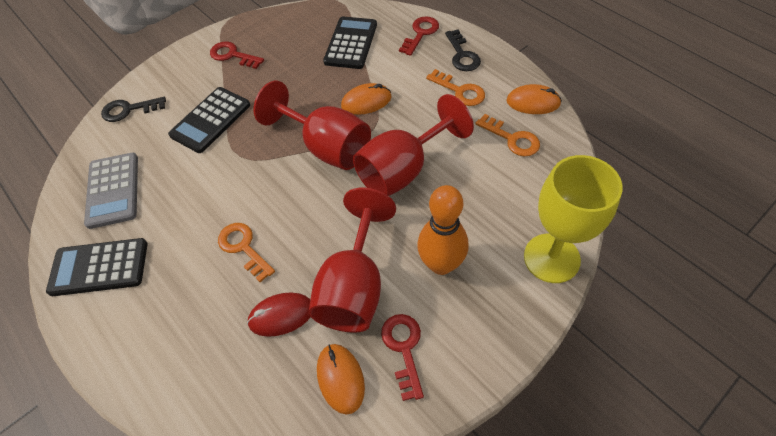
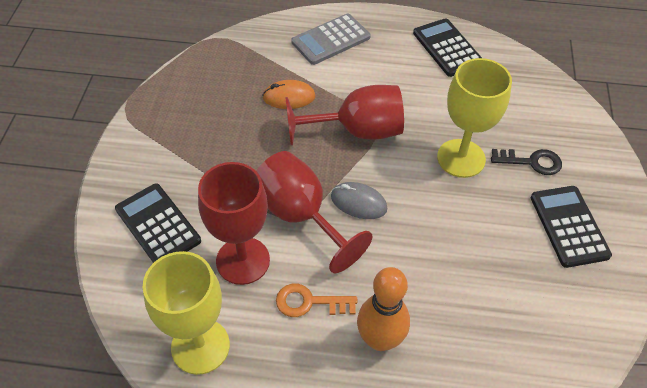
black key: [101,97,166,122] [445,29,481,71] = 2 -> [491,149,562,175] = 1
grey mouse: none = 0 -> [331,182,387,219] = 1
orange key: [218,223,275,282] [426,69,485,106] [475,114,540,156] = 3 -> [276,284,357,317] = 1
orange mouse: [317,344,365,414] [341,83,392,115] [506,84,562,114] = 3 -> [262,80,316,109] = 1
red key: [210,42,264,69] [381,314,424,401] [399,16,439,56] = 3 -> none = 0
red mouse: [247,293,310,337] = 1 -> none = 0
yellow goblet: [524,155,623,283] = 1 -> [143,251,230,375] [437,58,512,178] = 2

